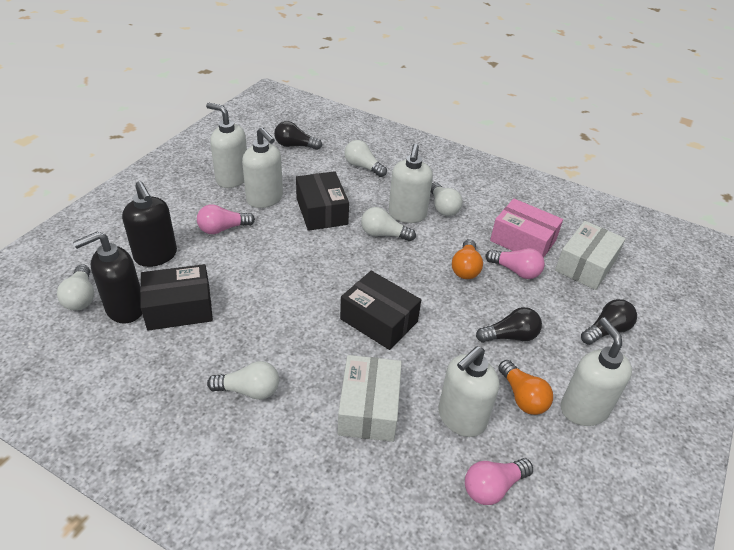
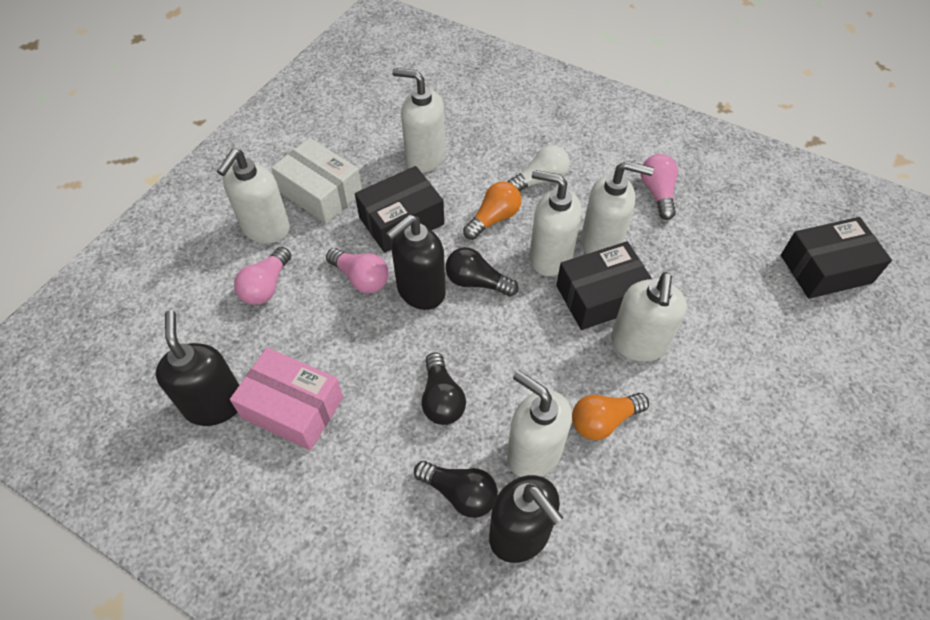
black soap dispenser: [73,232,142,324] [122,181,177,267] = 2 -> [155,310,239,426] [386,215,446,310] [489,475,563,563] = 3
white box: [338,355,402,442] [555,221,626,290] = 2 -> [271,138,362,224] = 1
white light bulb: [57,264,94,310] [207,361,279,400] [344,140,387,177] [361,207,416,241] [431,182,463,216] = 5 -> [507,145,570,192] = 1
white soap dispenser: [206,103,247,188] [242,127,283,208] [389,144,433,223] [438,346,499,437] [561,317,632,426] = 5 -> [217,149,290,244] [392,68,445,173] [507,370,572,477] [529,170,582,276] [581,161,654,254] [611,272,687,362] = 6

